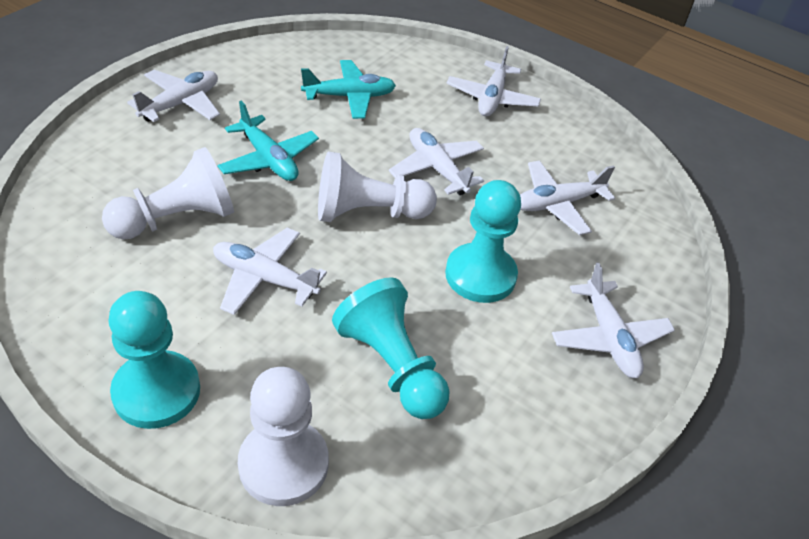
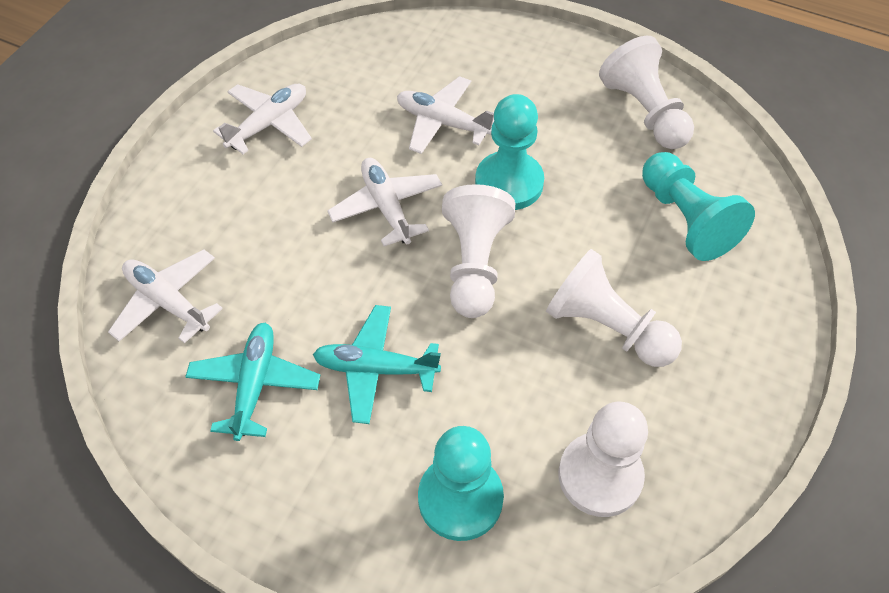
white pawn: [102,147,234,240] [238,367,329,506] [318,151,437,222] = 3 -> [442,184,515,318] [546,249,682,367] [558,402,648,517] [599,36,694,149] = 4
white plane: [127,70,220,122] [213,228,327,315] [389,128,484,195] [446,46,541,116] [520,160,615,235] [552,262,675,378] = 6 -> [108,250,223,343] [213,84,312,154] [327,158,442,246] [397,76,494,154] = 4

